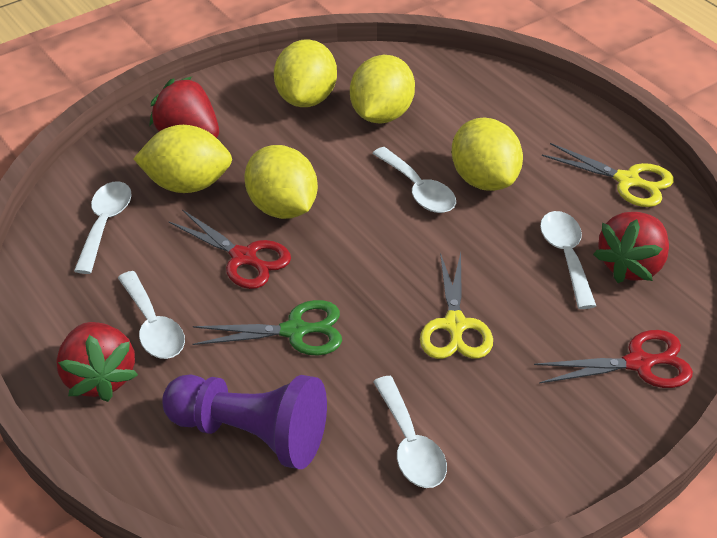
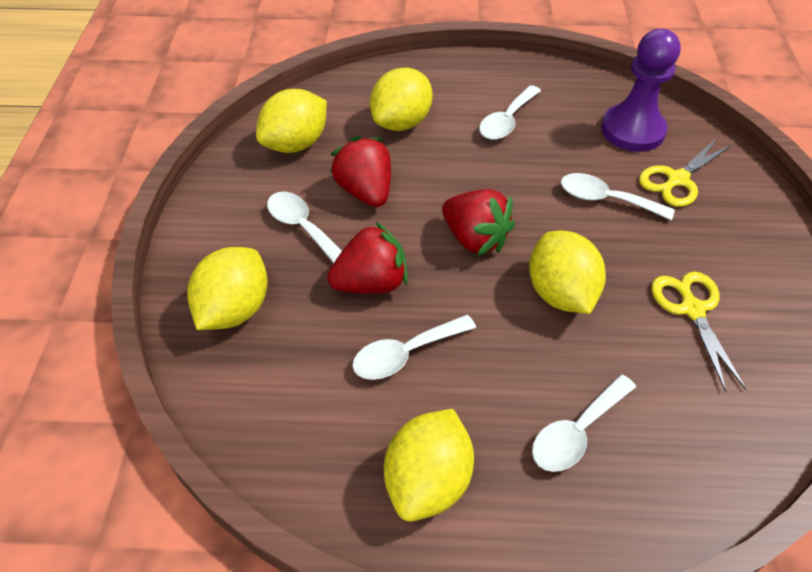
green scissors: [193,300,342,356] = 1 -> none = 0
red scissors: [168,210,291,289] [534,330,693,388] = 2 -> none = 0

